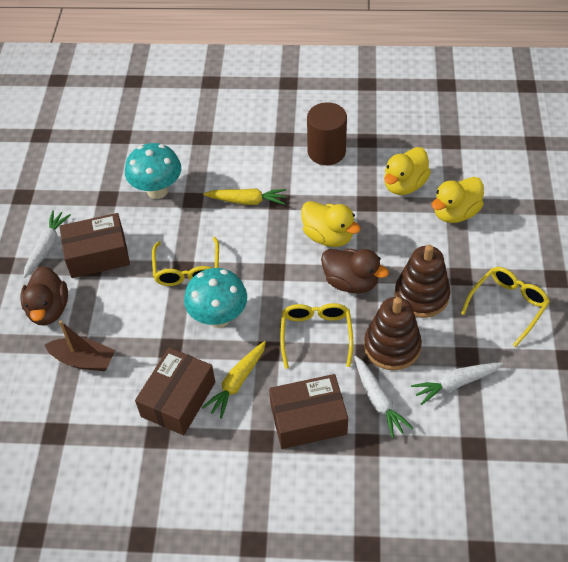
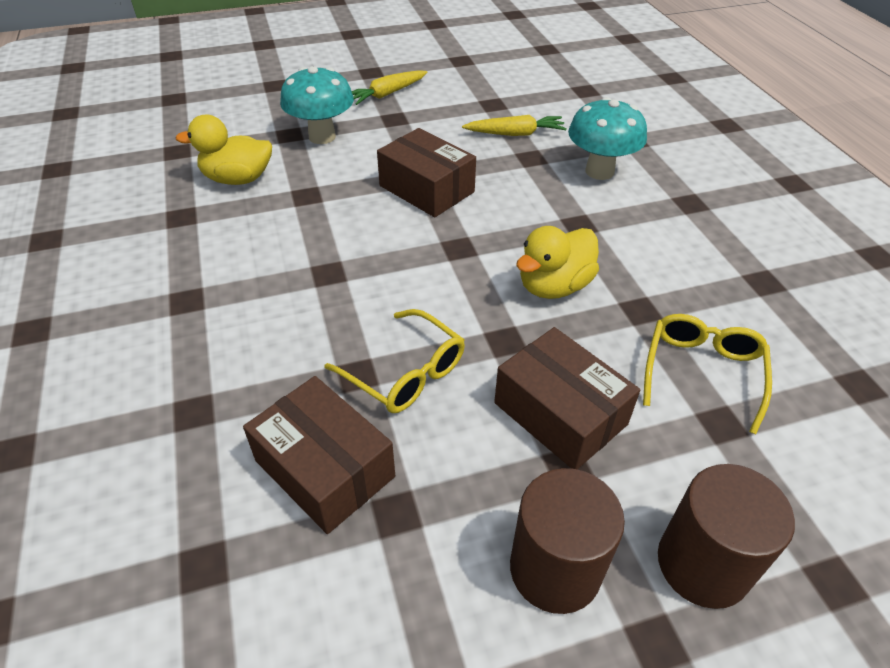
brown boat: [45,320,115,371] = 1 -> none = 0
brown cylinder: [307,102,347,165] = 1 -> [510,468,625,614] [658,464,795,609] = 2
brown duck: [20,266,68,326] [321,249,389,293] = 2 -> none = 0
brown stacking toy: [364,297,422,370] [395,245,451,318] = 2 -> none = 0
white carrot: [23,210,71,278] [354,356,413,439] [411,362,503,405] = 3 -> none = 0
yellow duck: [301,201,361,247] [384,147,431,195] [432,177,484,223] = 3 -> [175,114,272,185] [516,226,599,299] = 2
yellow glasses: [152,237,219,286] [280,303,353,369] [461,267,550,347] = 3 -> [325,309,465,413] [643,314,772,434] = 2

